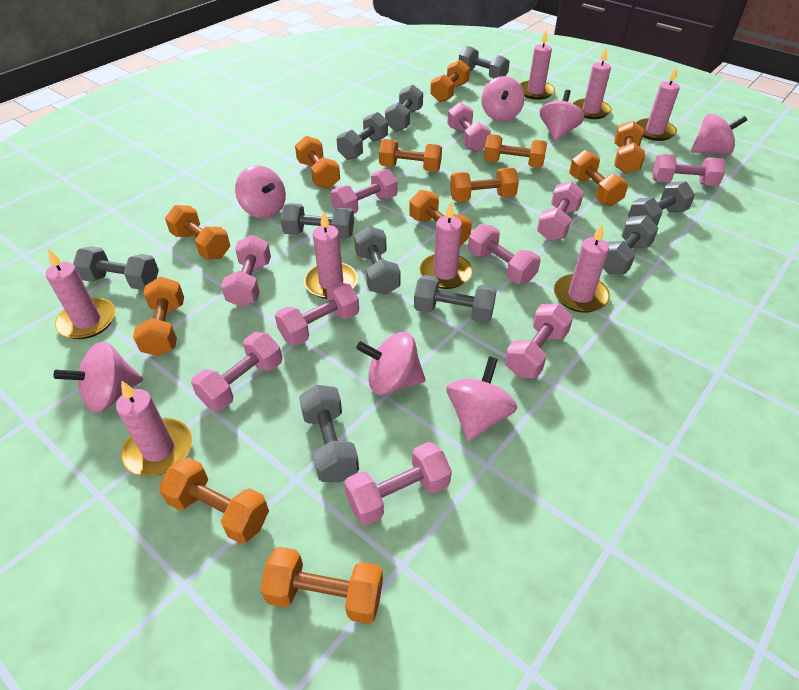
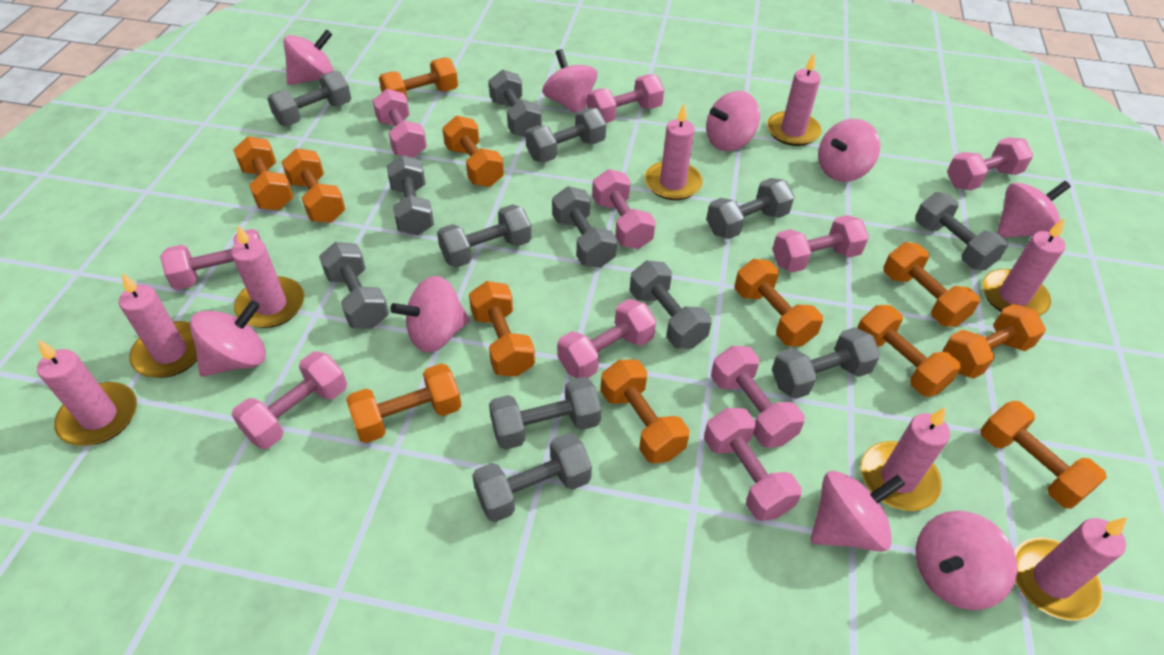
grey dumbbell: [73,246,159,290] [281,203,354,239] [299,385,359,482] [337,112,388,160] [354,226,400,295] [385,84,423,132] [414,275,497,323] [459,45,510,79] [603,215,659,274] [628,181,695,226] = 10 -> [267,71,351,126] [319,242,389,328] [387,155,434,236] [437,204,531,268] [472,433,592,522] [489,70,542,137] [489,377,601,450] [526,108,606,163] [552,186,617,268] [630,261,712,349] [706,178,794,239] [772,327,881,399] [915,192,1008,270] = 13
pink spinning top: [54,341,143,413] [235,165,286,219] [356,332,425,395] [446,356,517,442] [481,76,525,122] [540,90,584,141] [691,114,747,155] = 7 -> [190,300,266,377] [283,29,333,85] [390,276,470,353] [542,49,597,114] [706,91,760,151] [811,471,905,552] [818,119,880,182] [916,511,1017,610] [997,181,1071,238] = 9

